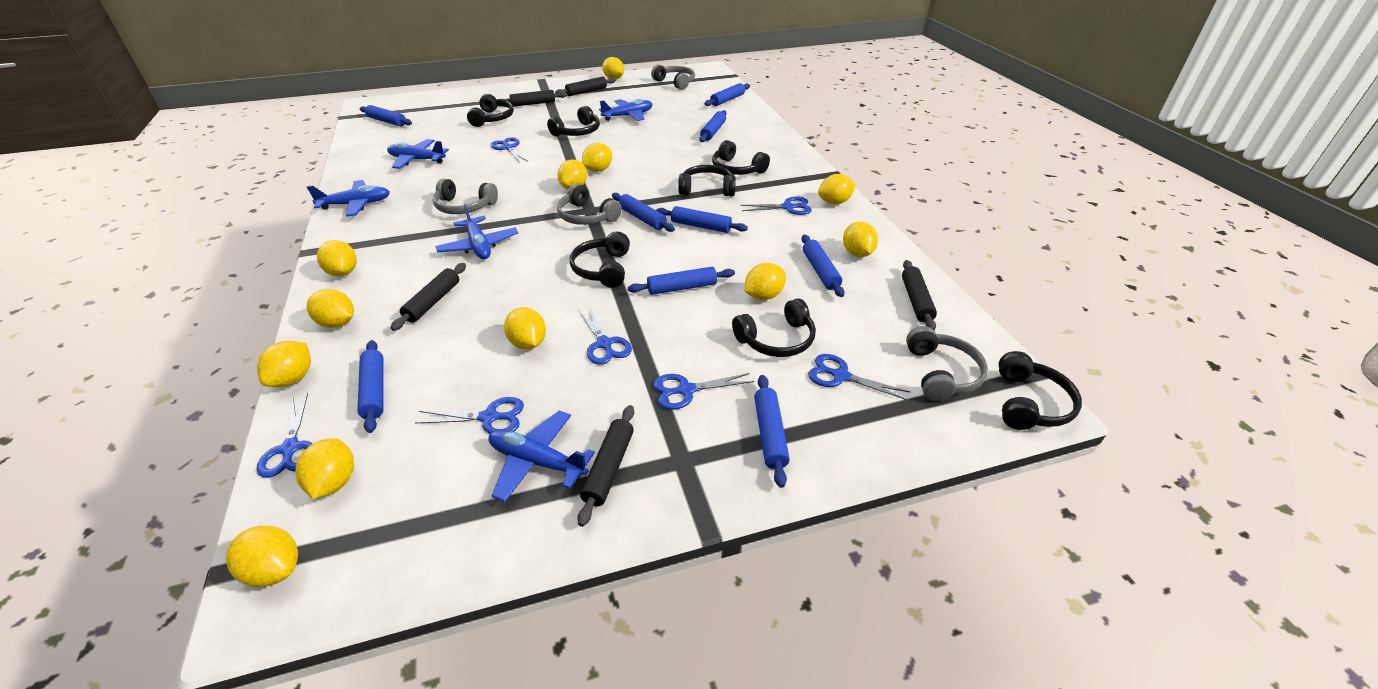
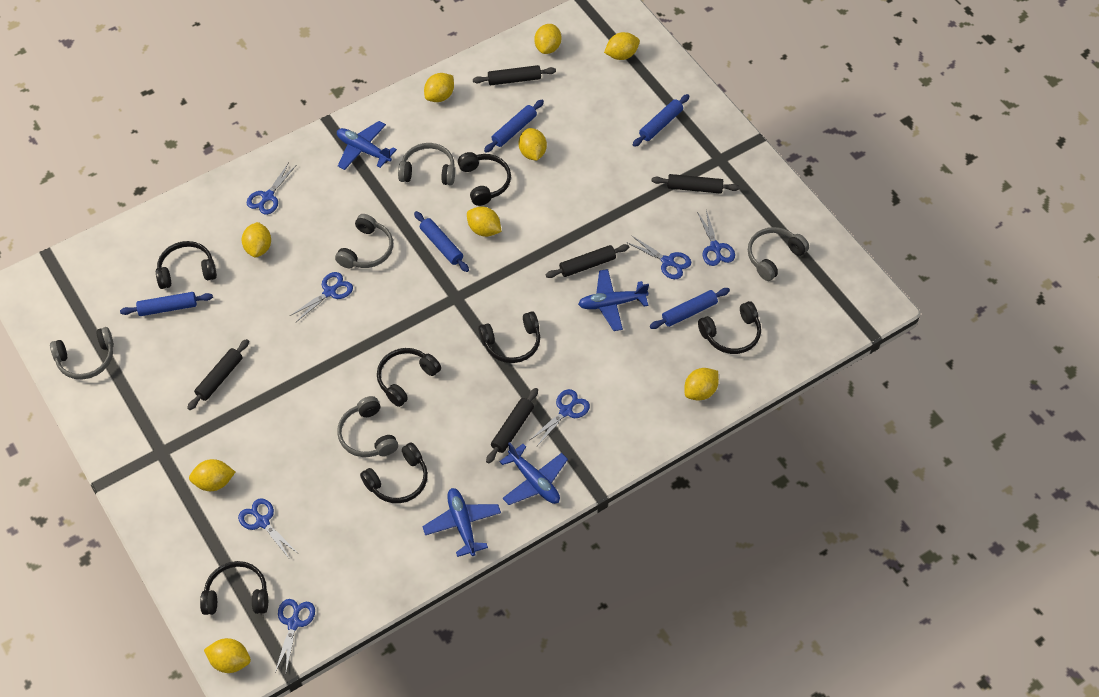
blue plane: [307,180,390,217] [387,139,449,169] [435,203,518,259] [488,411,595,502] [599,99,653,121] = 5 -> [337,121,397,170] [422,488,501,557] [499,442,568,505] [578,269,649,331] = 4
blue rolling pin: [357,340,383,433] [360,105,412,126] [612,193,675,232] [628,267,735,295] [656,206,748,233] [699,110,727,142] [705,83,750,106] [754,375,790,488] [802,235,845,297] = 9 -> [120,292,213,316] [414,211,469,272] [484,100,544,153] [633,94,690,147] [650,288,730,329] = 5
grey headphones: [432,179,498,214] [557,183,622,225] [651,64,695,90] [906,326,988,401] = 4 -> [50,327,114,379] [335,214,393,268] [337,396,398,457] [398,143,455,185] [748,227,809,281] = 5
yellow lemon: [226,526,298,587] [257,341,311,387] [295,438,354,499] [306,289,354,328] [317,240,357,277] [504,307,546,349] [557,160,587,190] [582,143,612,172] [602,57,624,80] [744,263,786,300] [818,174,856,204] [843,222,878,257] = 12 -> [189,459,235,491] [204,638,251,673] [242,222,271,258] [424,73,454,102] [467,206,502,237] [519,128,547,161] [534,24,561,54] [604,32,640,60] [684,368,719,401] = 9

